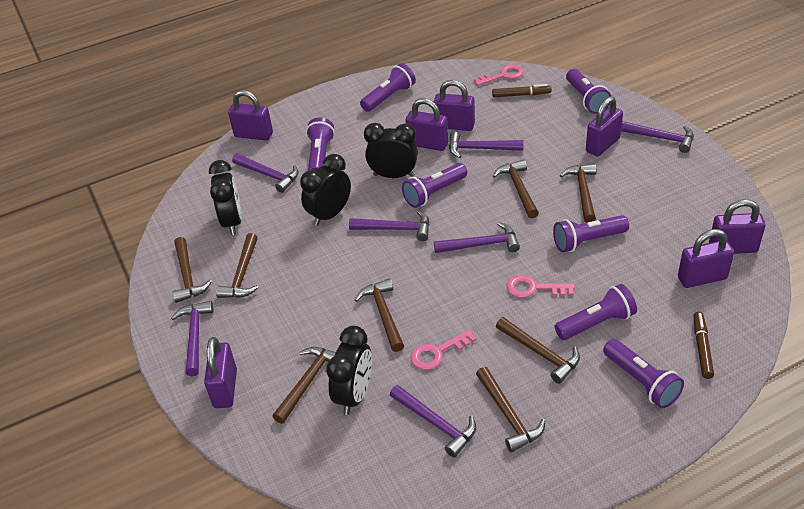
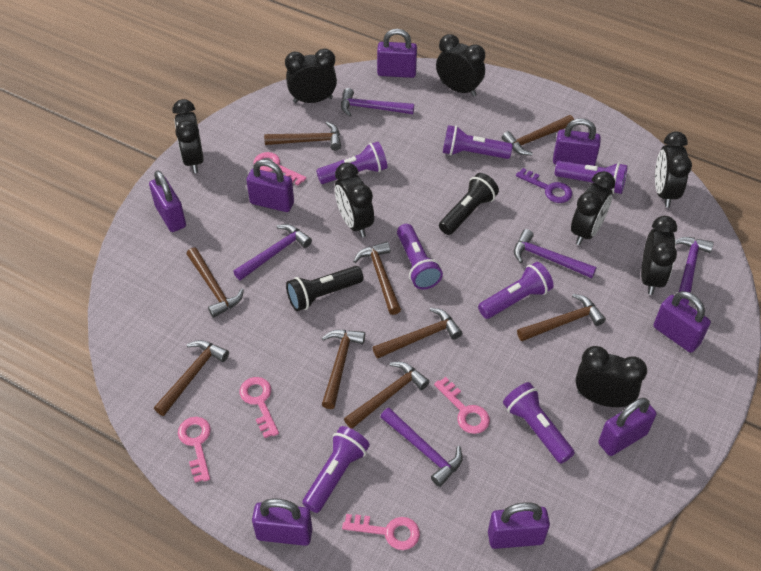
black clock: [209,160,242,235] [300,154,351,226] [326,326,372,415] [364,123,418,178] = 4 -> [173,99,204,173] [285,48,337,103] [335,163,374,238] [436,34,485,97] [571,171,615,245] [576,346,647,407] [641,216,677,295] [655,132,692,208] = 8
black flashlight: none = 0 -> [286,266,364,311] [439,173,499,235] = 2
brown hammer: [172,237,212,303] [216,233,259,298] [272,347,336,424] [355,278,404,352] [476,367,545,452] [493,160,539,218] [496,317,580,384] [560,164,596,223] = 8 -> [154,340,229,416] [187,247,244,318] [264,122,341,151] [322,330,365,409] [344,362,430,429] [353,242,401,315] [373,308,462,359] [502,115,574,155] [517,294,606,341] = 9
brown marker: [492,84,552,97] [694,312,714,379] = 2 -> none = 0
pink key: [411,329,477,370] [474,64,524,86] [507,275,575,298] = 3 -> [178,417,211,483] [240,377,279,438] [253,152,306,186] [342,514,420,550] [434,377,490,434] = 5
purple hammer: [171,301,213,376] [232,154,298,193] [349,210,430,241] [390,385,476,457] [434,222,520,253] [449,132,524,158] [621,121,694,153] = 7 -> [233,224,312,281] [341,88,414,116] [380,408,463,487] [514,229,597,278] [676,237,714,304] = 5
purple key: none = 0 -> [516,168,572,203] = 1
purple padlock: [204,337,237,408] [228,90,273,140] [405,98,448,151] [434,80,475,131] [586,97,623,157] [678,229,734,288] [709,199,765,254] = 7 -> [149,170,186,232] [246,159,294,212] [252,499,312,546] [377,29,417,78] [488,502,550,549] [553,118,601,166] [598,398,656,456] [653,291,711,353] = 8

